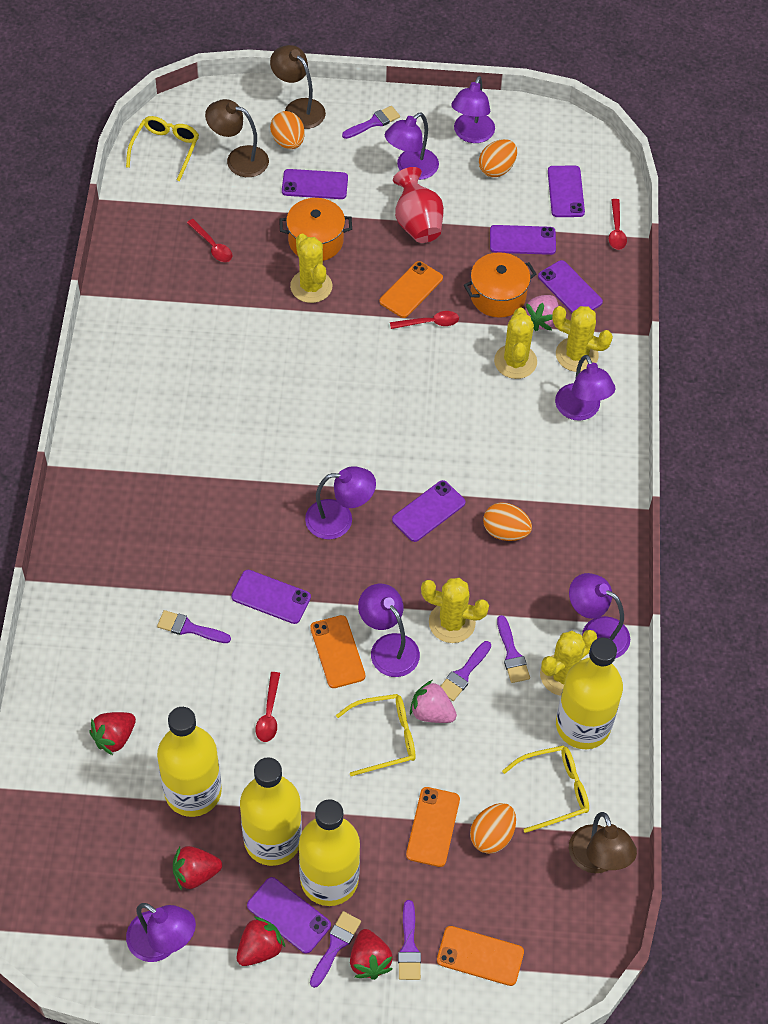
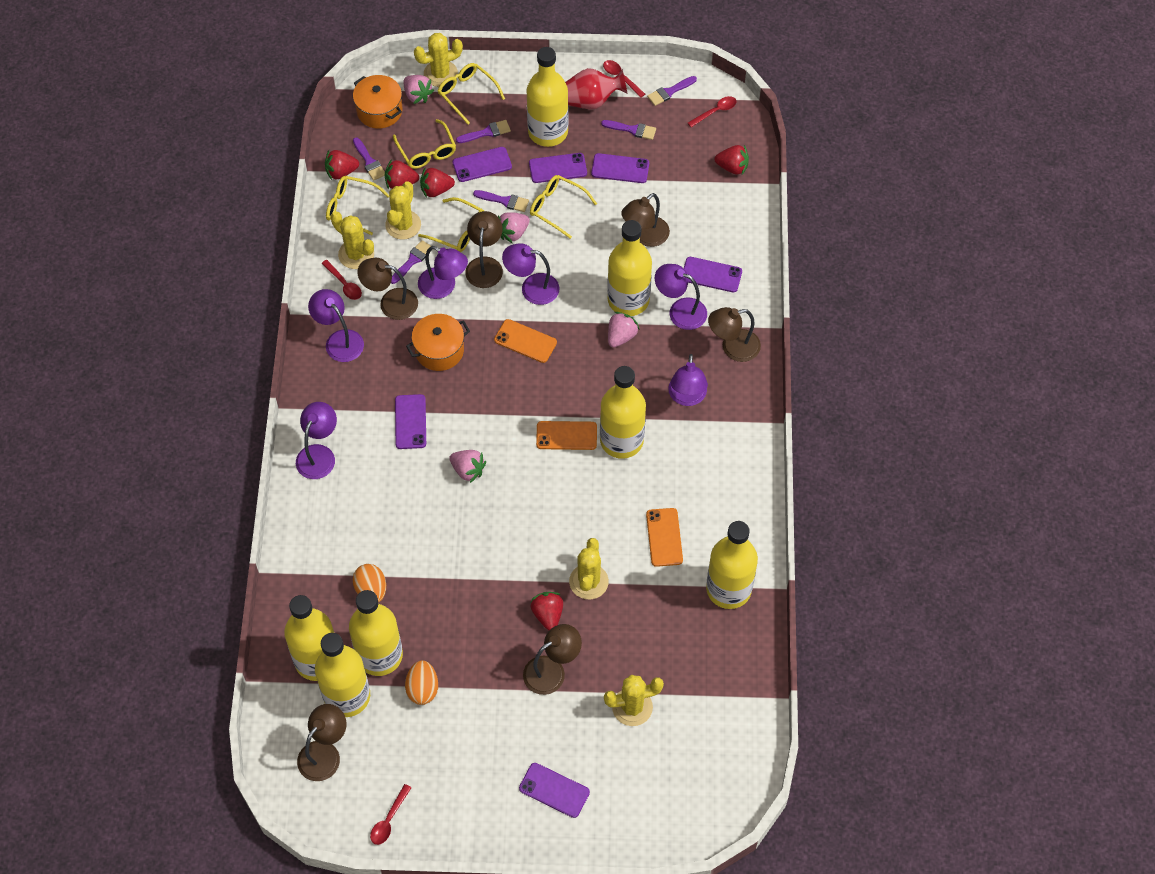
brown lamp: [205,99,269,177] [270,45,326,129] [569,812,637,873] = 3 -> [297,704,346,781] [357,258,418,320] [465,211,503,288] [523,624,582,695] [621,193,670,247] [708,307,761,362] = 6
orange egg: [270,111,305,149] [470,803,516,854] [479,139,517,177] [483,502,532,541] = 4 -> [353,564,386,603] [405,661,438,705] = 2
orange phone: [310,615,365,688] [380,261,443,318] [406,787,460,867] [437,926,524,986] = 4 -> [494,319,557,363] [536,421,597,450] [646,508,683,567] = 3
pink strawberry: [410,680,457,723] [525,295,559,331] = 2 -> [403,75,434,104] [449,450,486,483] [498,212,530,243] [608,312,640,347] = 4
purple lamp: [126,903,196,962] [305,466,376,539] [358,584,420,677] [385,113,439,180] [451,76,495,143] [555,355,615,421] [569,573,630,658] = 7 -> [296,402,337,479] [308,289,364,362] [418,246,468,299] [502,243,559,305] [655,264,707,330] [668,354,708,406] = 6
purple phone: [231,570,311,624] [247,877,331,954] [282,169,348,199] [392,480,465,542] [490,225,556,255] [538,260,603,313] [548,166,585,217] = 7 -> [395,394,426,449] [452,147,512,182] [519,763,590,818] [529,153,587,183] [591,153,649,183] [684,257,742,292] = 6
red strawberry: [89,712,136,755] [173,846,222,891] [237,917,285,966] [350,929,393,980] = 4 -> [325,150,359,180] [384,159,419,190] [420,168,455,198] [531,592,563,631] [715,145,749,175] = 5
yellow bottle: [157,707,222,817] [240,757,302,866] [299,799,360,906] [556,637,623,749] = 4 -> [284,595,334,681] [315,633,370,717] [349,590,403,676] [527,47,569,147] [600,366,646,459] [607,220,652,316] [706,521,758,609] = 7
yellow glasses: [126,116,199,182] [336,694,416,776] [502,745,589,833] = 3 -> [326,176,389,235] [393,119,456,169] [418,197,484,252] [438,63,505,124] [530,175,597,239] = 5

